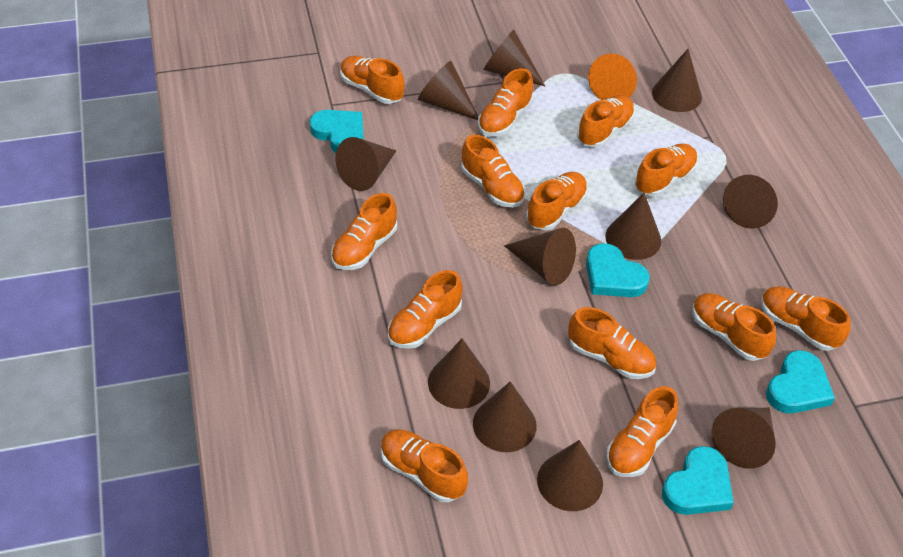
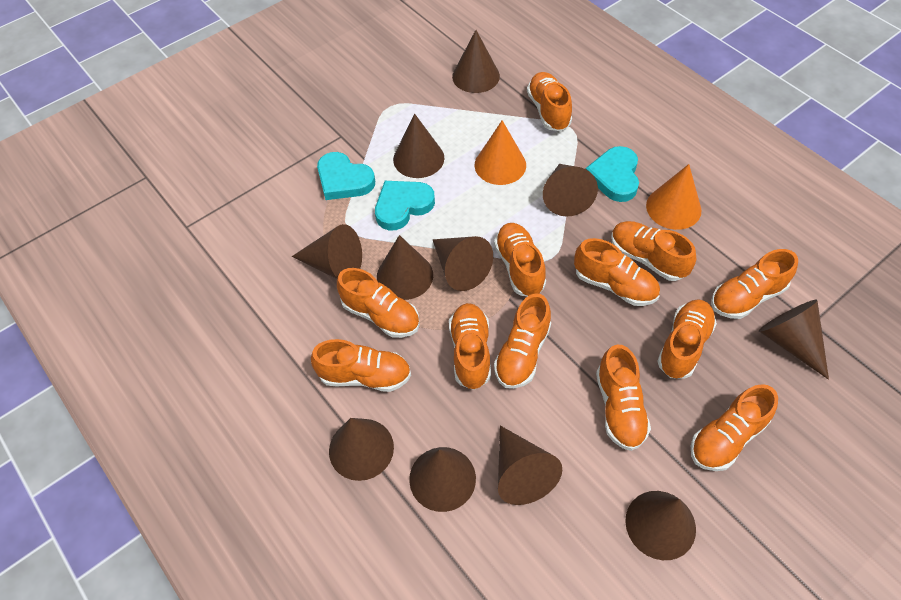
orange cone: [588,53,637,100] = 1 -> [475,120,526,185] [646,164,701,230] = 2
orange shoe: [331,193,397,270] [340,56,405,104] [381,429,468,502] [388,270,463,349] [461,135,525,208] [478,68,533,137] [526,172,588,230] [568,307,656,379] [577,95,635,148] [606,386,678,477] [635,144,698,197] [692,293,776,361] [761,286,851,351] = 13 -> [311,339,411,392] [337,268,420,338] [449,303,491,390] [494,223,546,297] [494,293,551,389] [527,72,572,131] [574,238,660,306] [596,344,651,451] [611,221,696,281] [657,299,717,379] [691,384,778,471] [711,249,798,319] = 12
turquoise heart: [309,110,364,153] [586,243,650,297] [662,446,734,515] [766,350,835,413] = 4 -> [317,152,375,200] [375,181,435,231] [586,146,639,202] = 3

